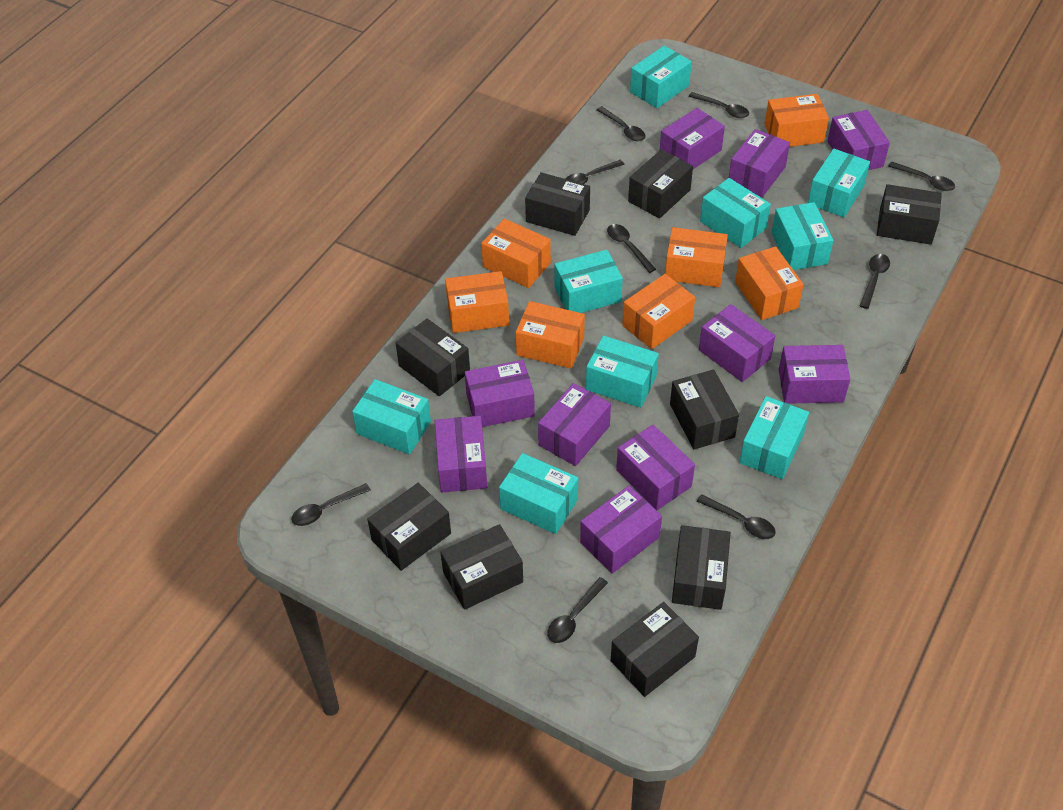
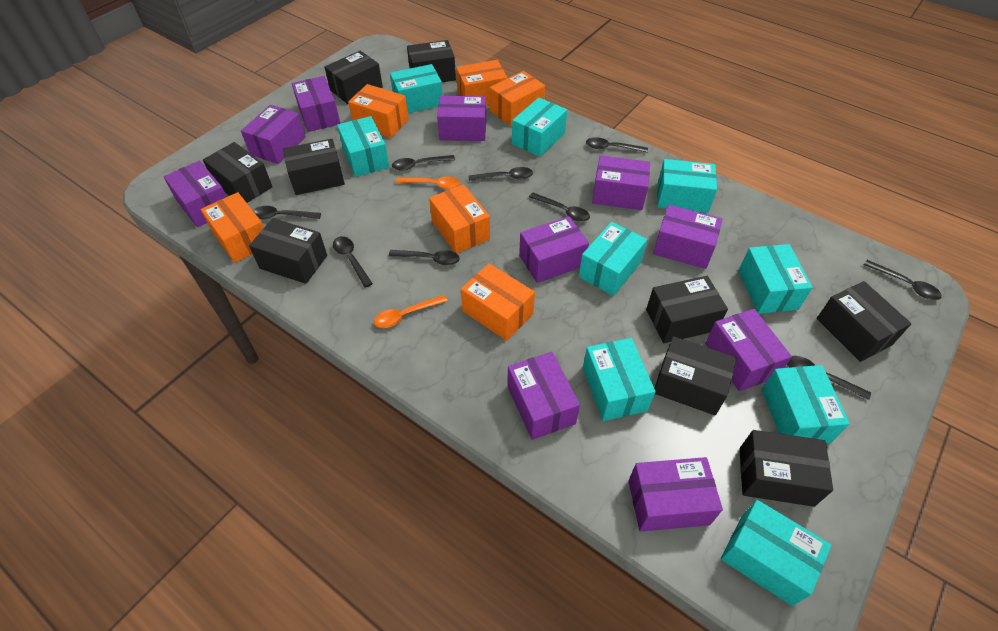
orange box: [445,271,509,333] [481,219,551,288] [516,301,585,369] [622,274,695,349] [665,227,728,287] [735,246,804,320] [765,94,829,147] = 7 -> [201,192,264,263] [348,84,409,138] [429,184,490,254] [456,60,507,105] [461,263,535,341] [490,71,545,126] = 6
orange spoon: none = 0 -> [374,295,448,328] [396,176,460,189] = 2

